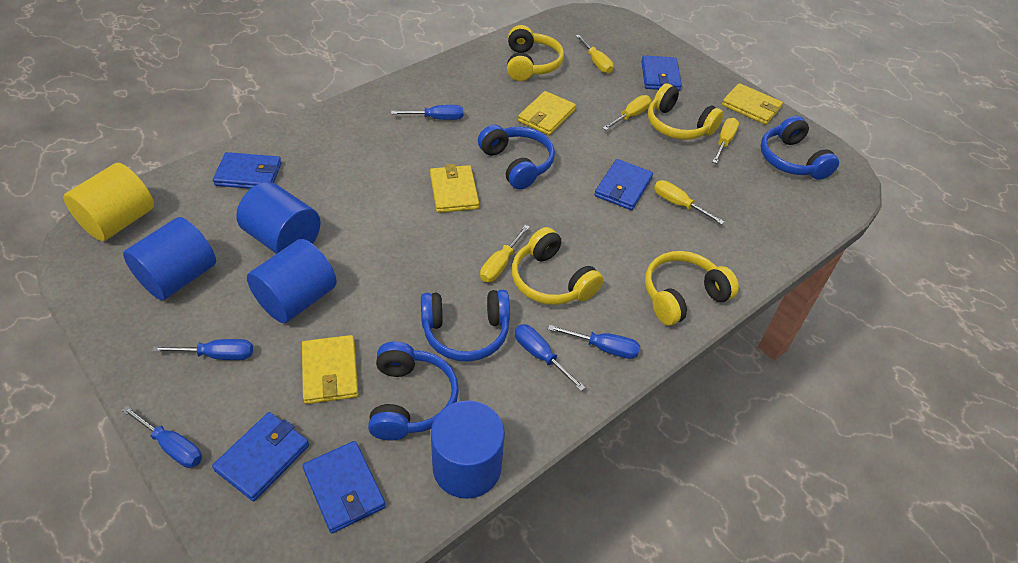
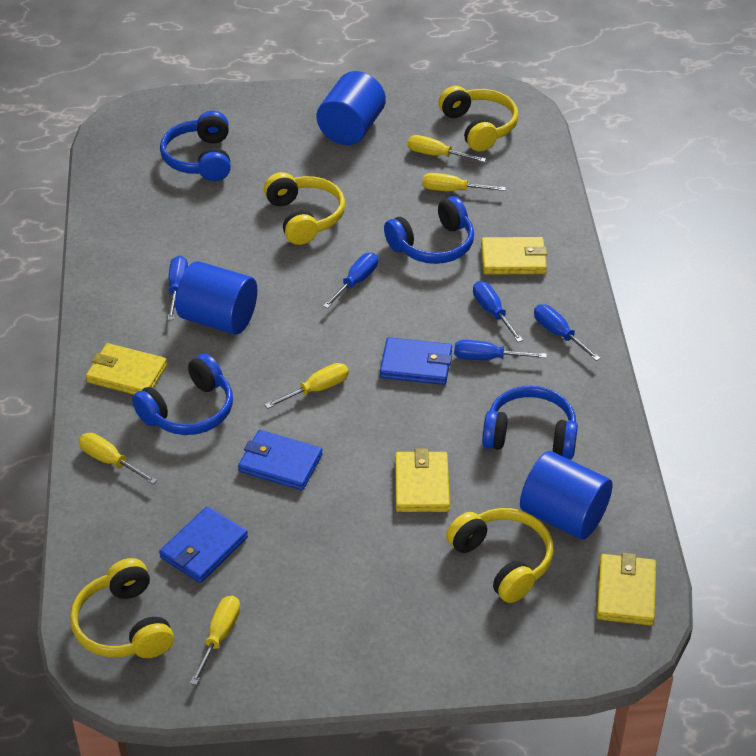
blue cylinder: [123,217,216,300] [236,182,320,254] [247,239,337,323] [431,400,505,499] = 4 -> [176,261,257,334] [317,71,386,145] [520,451,613,540] = 3
blue wallet: [212,412,309,501] [213,152,282,189] [302,441,386,533] [594,159,653,210] [641,55,682,91] = 5 -> [159,506,248,583] [238,430,323,490] [380,337,452,385] = 3
yellow cylinder: [63,163,154,241] = 1 -> none = 0

